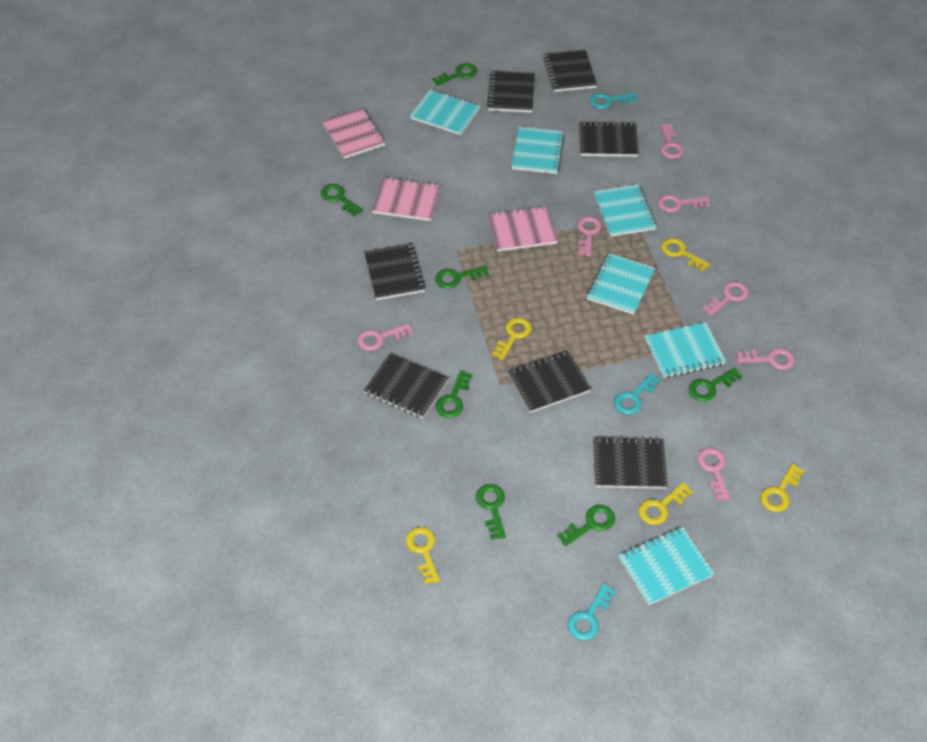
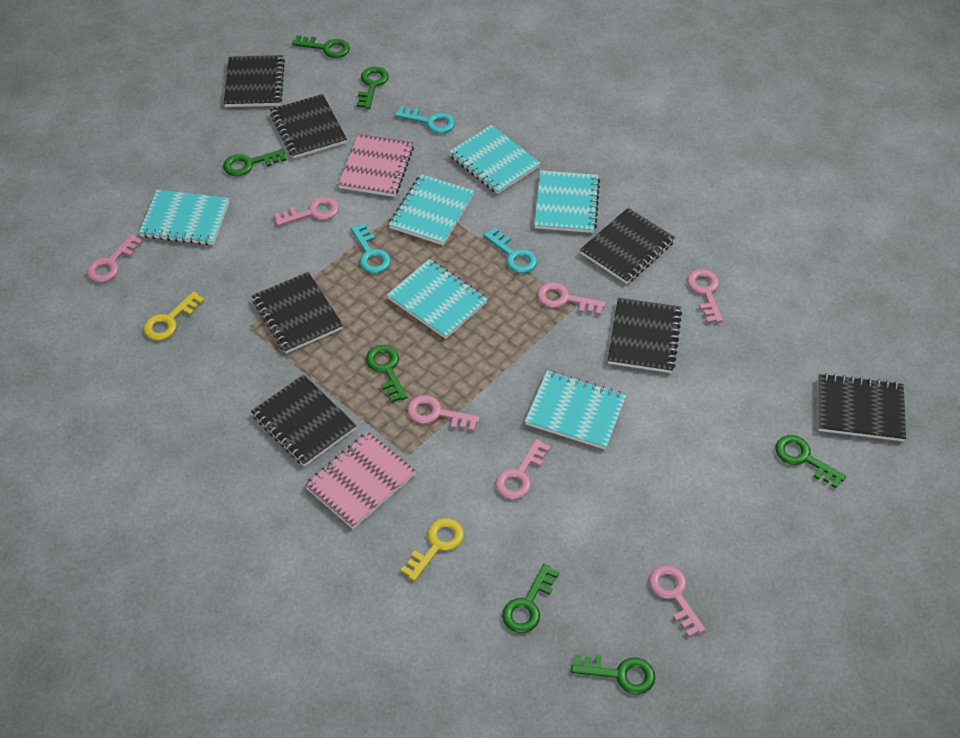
pink notebook: [322,108,386,159] [372,177,441,221] [488,206,558,252] = 3 -> [305,431,416,529] [338,134,414,197] = 2
yellow key: [406,527,440,585] [492,317,532,360] [639,482,693,525] [661,238,710,272] [760,463,804,512] = 5 -> [144,291,204,340] [401,518,464,581] = 2

